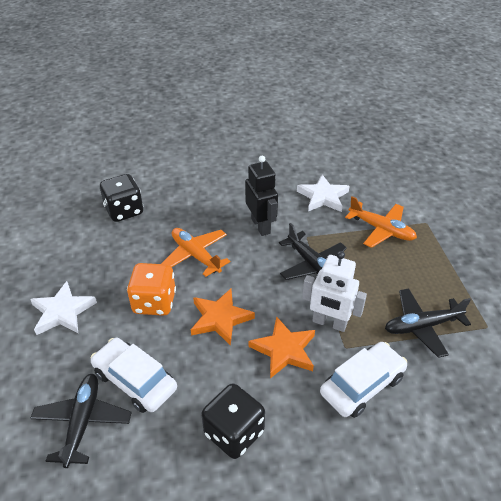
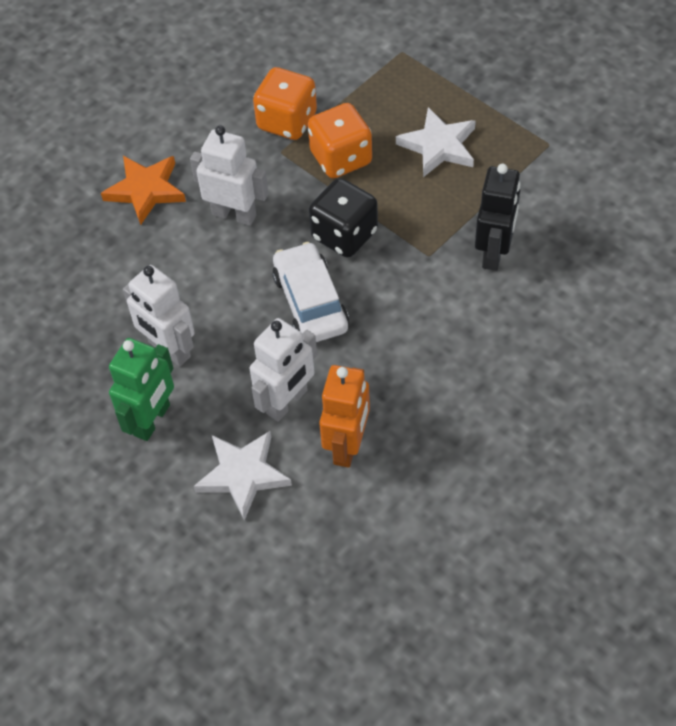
black dice: [100,174,143,222] [201,383,265,459] = 2 -> [309,178,378,258] = 1
black plane: [30,374,132,468] [279,223,347,280] [385,288,471,358] = 3 -> none = 0
green robot: none = 0 -> [109,338,174,441] = 1
orange dice: [127,263,176,316] = 1 -> [253,67,317,140] [308,103,372,178] = 2
orange plane: [161,228,230,277] [345,196,417,248] = 2 -> none = 0
orange robot: none = 0 -> [319,365,370,468] = 1
orange star: [191,289,255,346] [249,316,315,379] = 2 -> [101,156,186,225] = 1
white car: [91,338,177,413] [320,342,407,418] = 2 -> [272,242,349,342] = 1
white robot: [302,251,367,332] = 1 -> [123,265,195,366] [190,126,269,226] [249,318,317,422] = 3

